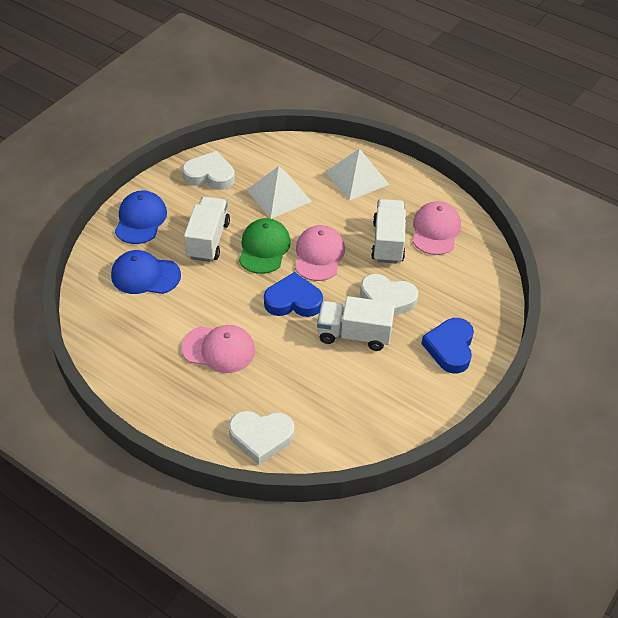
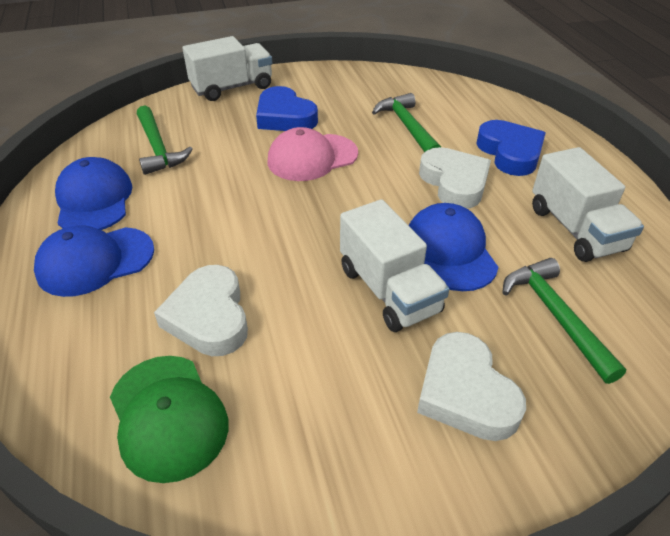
blue cap: [111,250,181,294] [115,190,167,244] = 2 -> [34,225,154,297] [55,157,133,230] [409,203,498,291] = 3
green hammer: none = 0 -> [137,106,193,175] [372,93,441,152] [502,258,626,384] = 3
pink cap: [181,325,255,373] [295,225,345,281] [413,201,461,255] = 3 -> [267,127,358,181] = 1
white pyramid: [247,166,312,219] [326,148,390,201] = 2 -> none = 0

